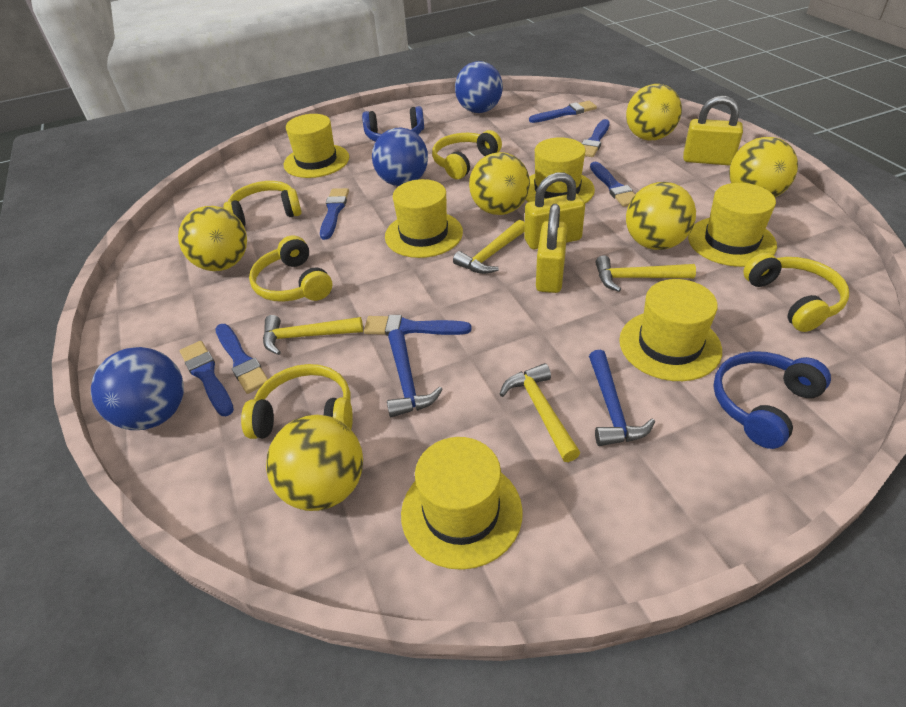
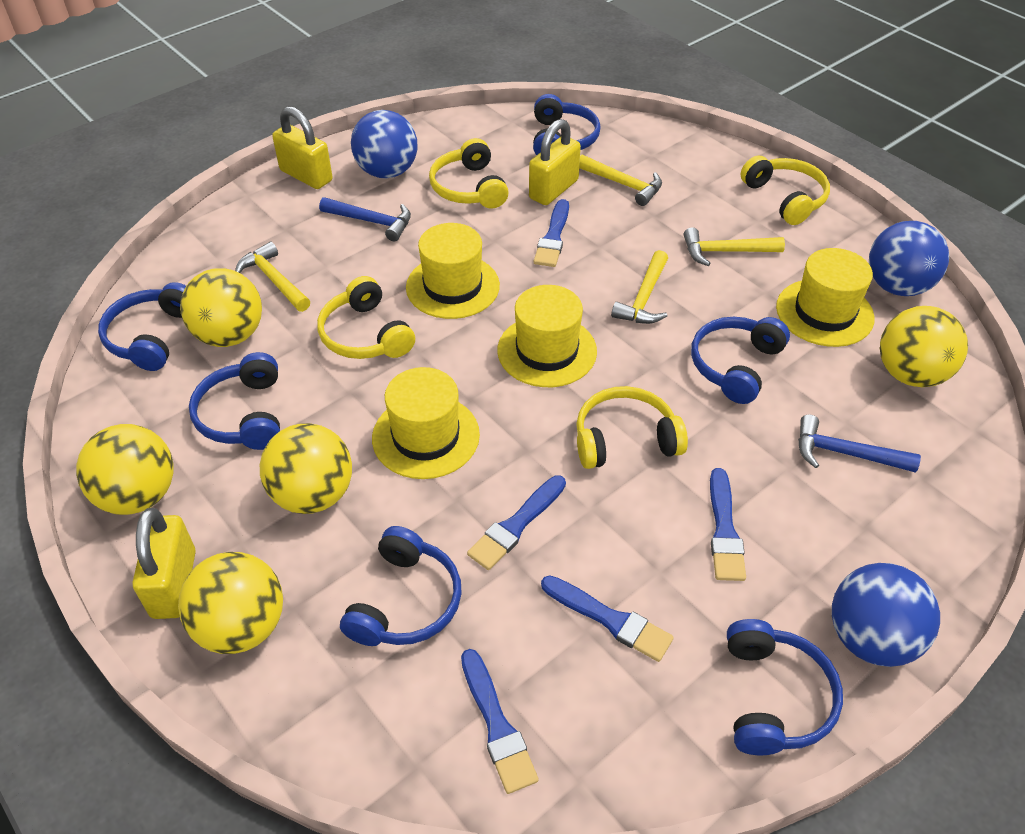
blue brush: [180,341,234,416] [215,324,268,394] [320,188,349,240] [364,315,471,336] [529,101,597,123] [582,119,610,157] [590,162,635,207] = 7 -> [461,649,539,794] [467,475,566,570] [534,199,569,267] [541,575,674,662] [710,468,746,581] = 5
blue headphones: [362,106,424,142] [713,351,831,449] = 2 -> [98,282,186,371] [189,352,280,450] [340,526,462,646] [533,94,601,155] [691,317,790,404] [727,619,843,755] = 6
yellow ball: [178,206,247,271] [266,415,363,511] [469,152,530,215] [626,84,682,140] [626,182,696,250] [729,137,798,197] = 6 -> [76,424,173,515] [178,552,283,654] [180,268,262,347] [260,423,352,514] [880,306,968,387] = 5
yellow hat: [284,114,349,178] [385,179,463,258] [401,437,523,570] [525,137,595,203] [619,279,722,381] [688,183,777,267] = 6 -> [372,367,480,479] [406,223,500,319] [497,285,597,387] [776,248,875,347] = 4
yellow headphones: [224,181,302,226] [241,364,353,439] [249,236,332,302] [432,130,502,179] [743,252,849,332] = 5 -> [317,276,415,359] [429,138,509,209] [576,386,688,469] [741,155,830,225] = 4

